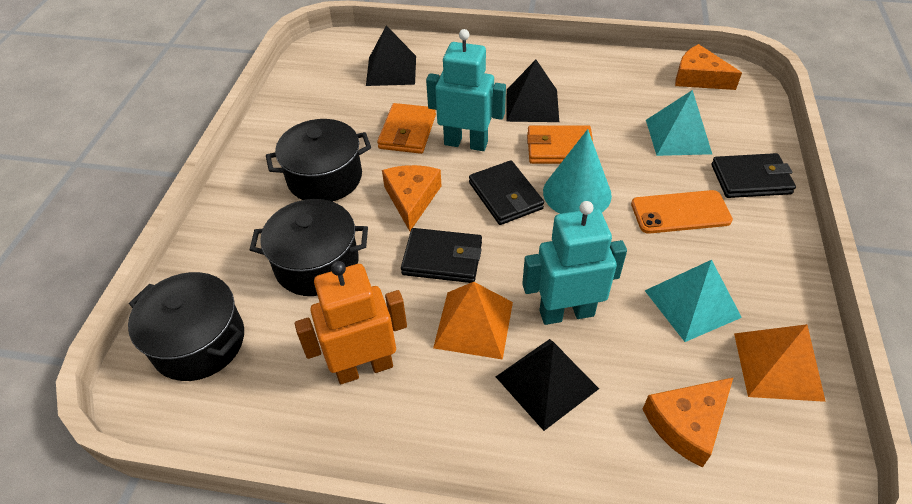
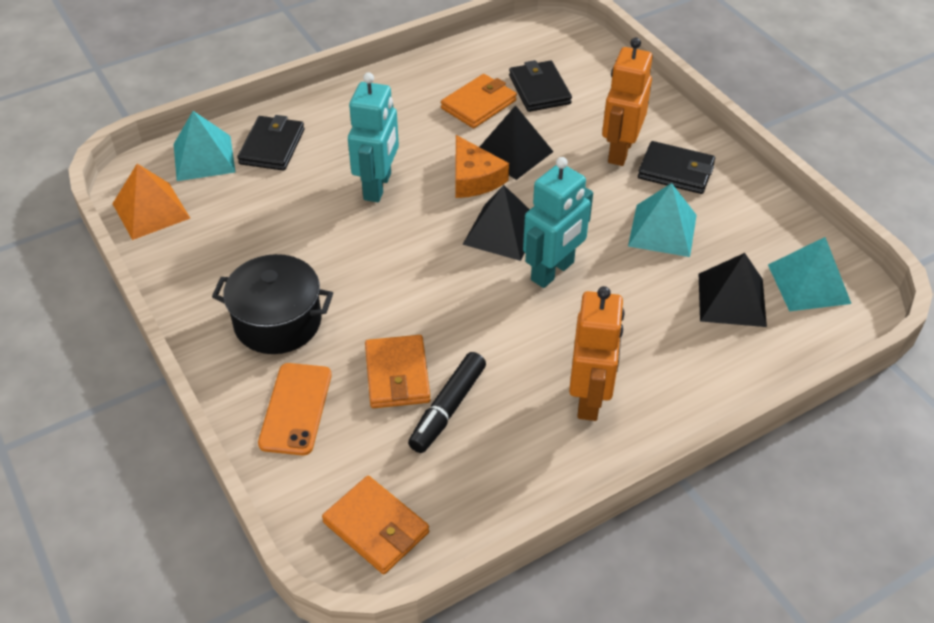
black marker: none = 0 -> [408,352,486,453] = 1
black pot: [128,272,244,381] [250,199,368,296] [266,119,371,202] = 3 -> [212,254,333,354] = 1
orange cheese: [382,165,441,231] [643,378,733,468] [675,44,742,90] = 3 -> [455,135,509,198] = 1
orange pyramid: [433,282,513,360] [734,324,826,402] = 2 -> [112,164,190,240] = 1
orange robot: [295,261,407,384] = 1 -> [569,286,625,421] [602,38,653,166] = 2
orange wallet: [377,103,436,154] [527,126,593,164] = 2 -> [322,476,429,574] [365,335,431,408] [441,74,517,128] = 3
turquoise cone: [543,129,612,214] = 1 -> none = 0
turquoise pyramid: [645,260,742,342] [646,90,712,156] = 2 -> [174,111,235,181] [628,183,697,257] [768,237,851,311] = 3

